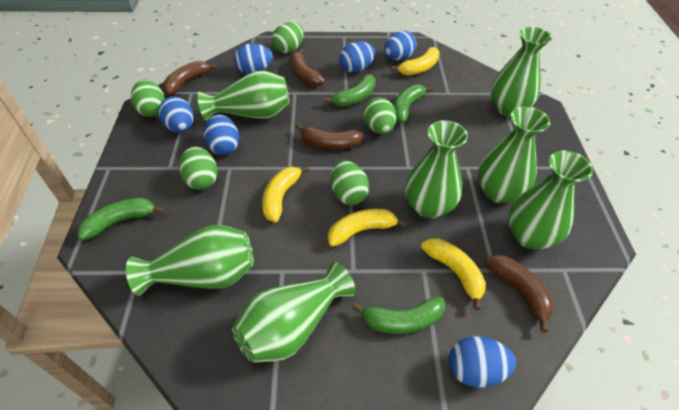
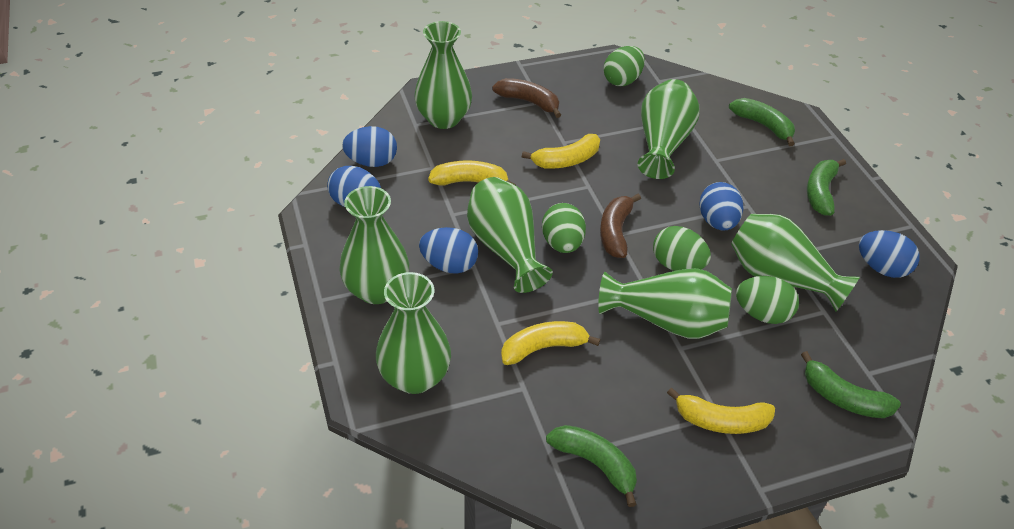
blue egg: [159,96,194,132] [204,115,239,155] [234,44,273,74] [339,42,375,73] [384,31,417,61] [449,336,516,387] = 6 -> [327,166,381,207] [342,126,397,167] [419,227,478,274] [699,182,743,231] [859,230,920,278] = 5
brown banana: [162,61,217,95] [290,48,325,86] [296,123,364,149] [485,255,553,333] = 4 -> [492,78,561,118] [600,194,641,258] = 2
green egg: [131,79,165,117] [179,146,218,190] [272,22,304,53] [331,160,369,205] [363,97,396,134] = 5 -> [542,203,586,253] [603,46,645,86] [653,226,711,271] [736,276,799,324] = 4

